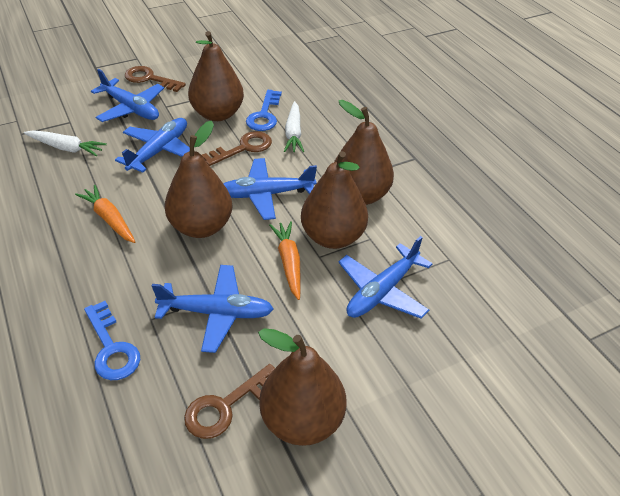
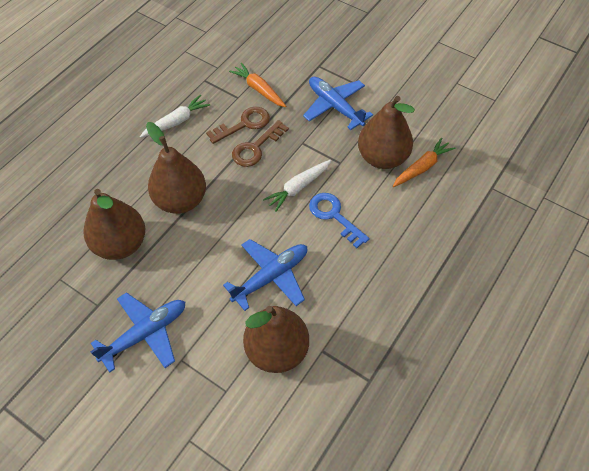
blue key: [84,301,140,380] [246,90,282,131] = 2 -> [309,193,369,248] = 1
blue plane: [91,69,164,122] [115,118,190,173] [152,265,273,353] [223,158,317,220] [338,236,432,319] = 5 -> [90,292,185,373] [223,239,307,311] [303,77,373,130] = 3
brown key: [125,66,186,92] [184,364,275,439] [202,131,272,166] = 3 -> [206,107,270,144] [232,120,289,167] = 2
brown pear: [164,121,232,238] [188,31,244,121] [258,328,346,446] [301,151,368,249] [334,100,394,205] = 5 -> [84,189,145,260] [146,122,206,214] [243,306,309,373] [358,96,415,169] = 4

